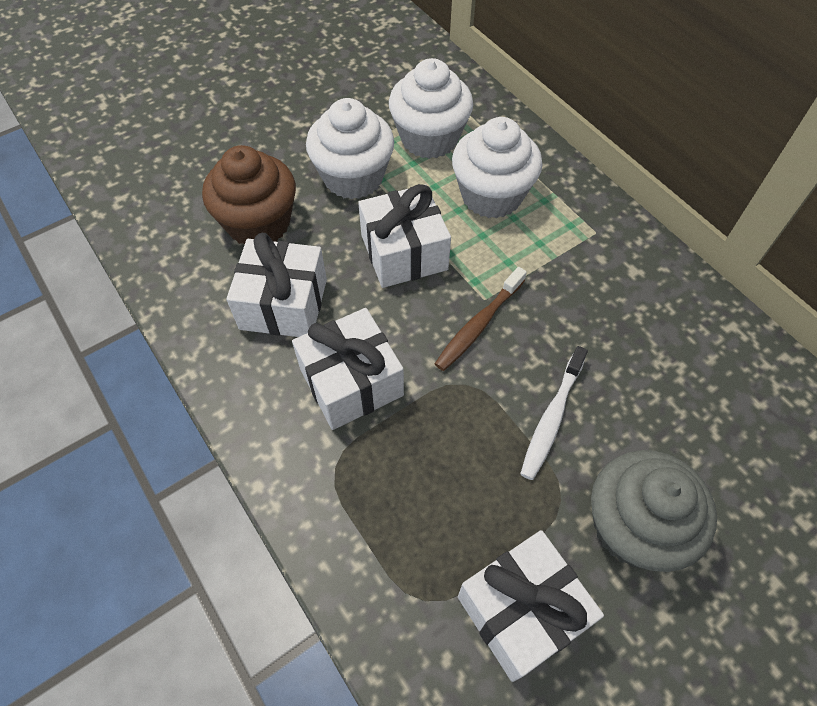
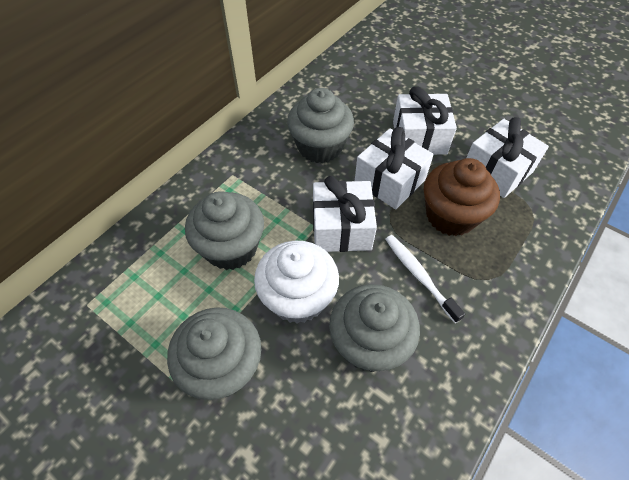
brown toothbrush: [434,267,527,371] = 1 -> none = 0
grey cupcake: [591,450,717,572] = 1 -> [167,307,261,400] [185,191,264,270] [287,88,354,163] [329,284,420,372] = 4
white cupcake: [306,98,394,199] [389,58,473,159] [452,117,542,219] = 3 -> [254,241,339,324] = 1

